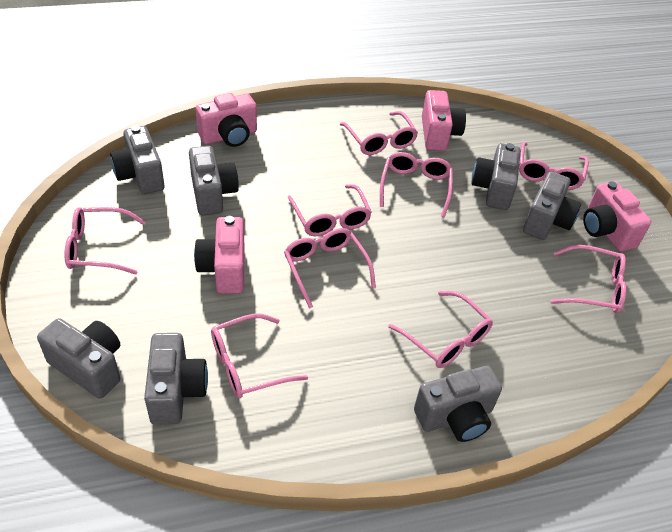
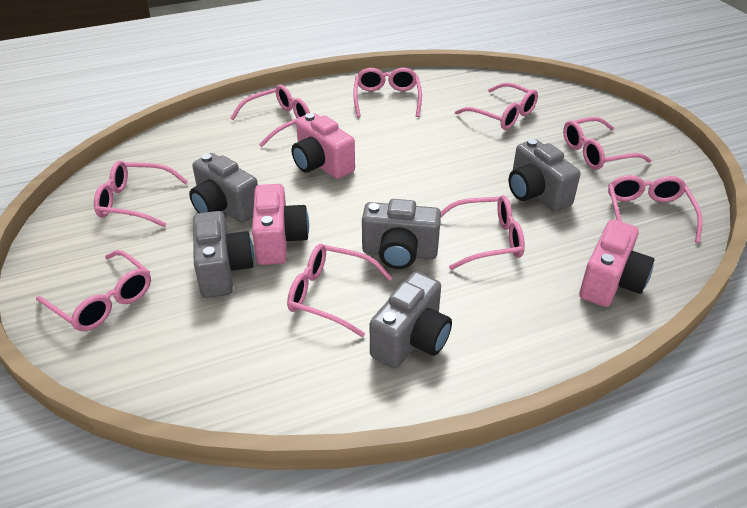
grey camera: [37,318,120,399] [110,125,165,194] [144,333,208,425] [189,146,239,215] [414,366,502,442] [471,143,521,210] [523,171,581,240] = 7 -> [189,153,258,223] [193,211,254,298] [362,199,441,269] [370,272,452,368] [509,139,581,212] = 5
pink camera: [194,216,244,294] [195,93,257,147] [422,90,466,151] [583,181,651,251] = 4 -> [252,184,309,265] [292,113,355,179] [579,219,654,307] = 3

